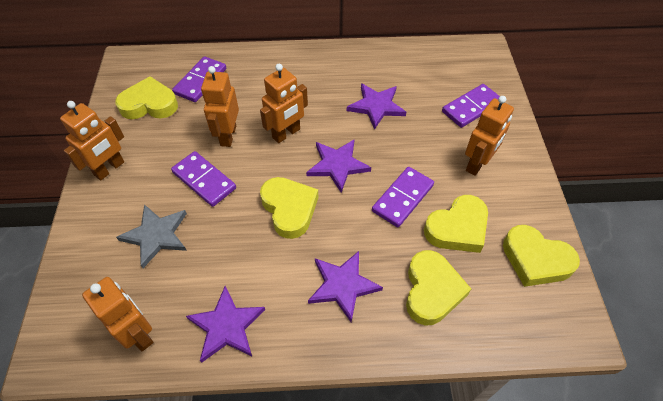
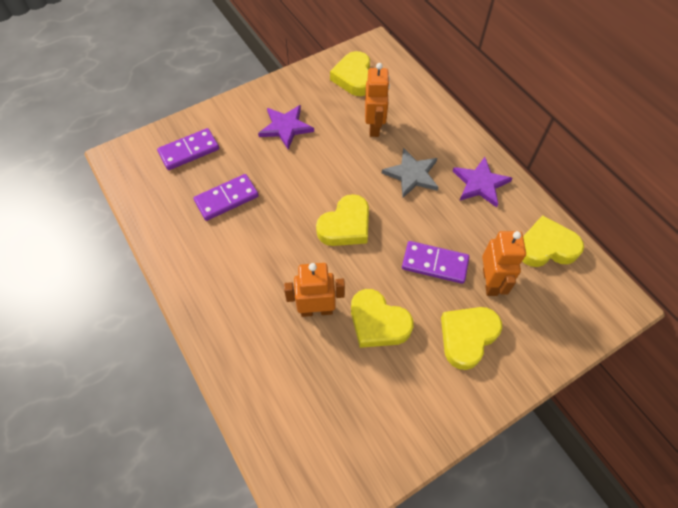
orange robot: [60,101,124,180] [82,277,153,351] [201,66,239,147] [260,64,308,143] [465,96,514,176] = 5 -> [284,263,345,317] [365,63,390,137] [482,231,526,296] = 3
purple domino: [171,151,236,207] [172,56,226,102] [372,167,434,227] [442,84,500,128] = 4 -> [157,128,219,170] [193,174,259,221] [402,241,469,284] = 3
purple star: [186,286,265,363] [306,140,371,193] [308,251,383,322] [347,83,406,130] = 4 -> [258,105,314,150] [453,157,512,207] = 2

